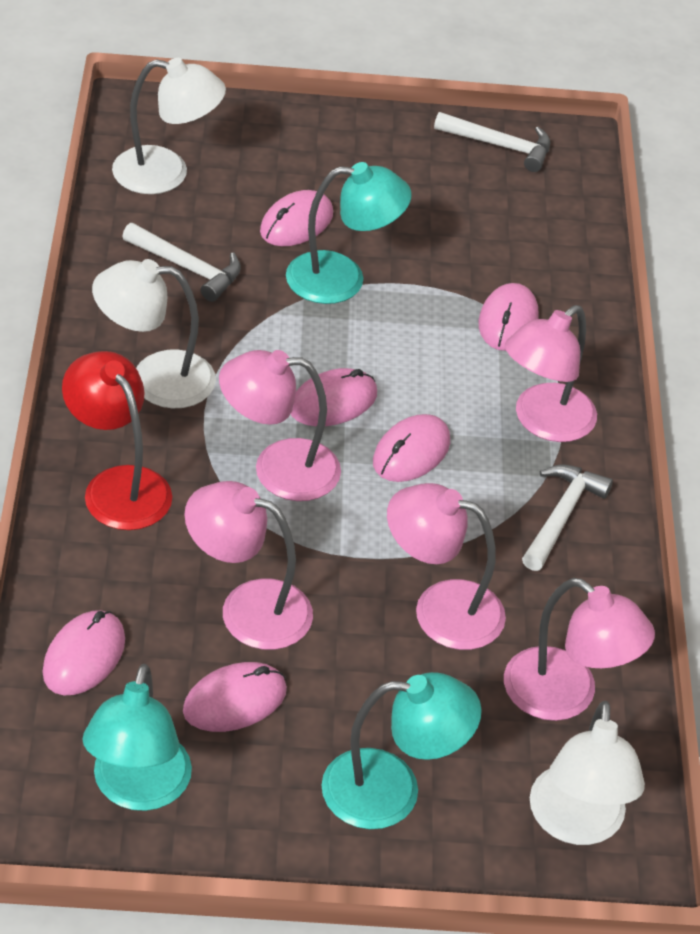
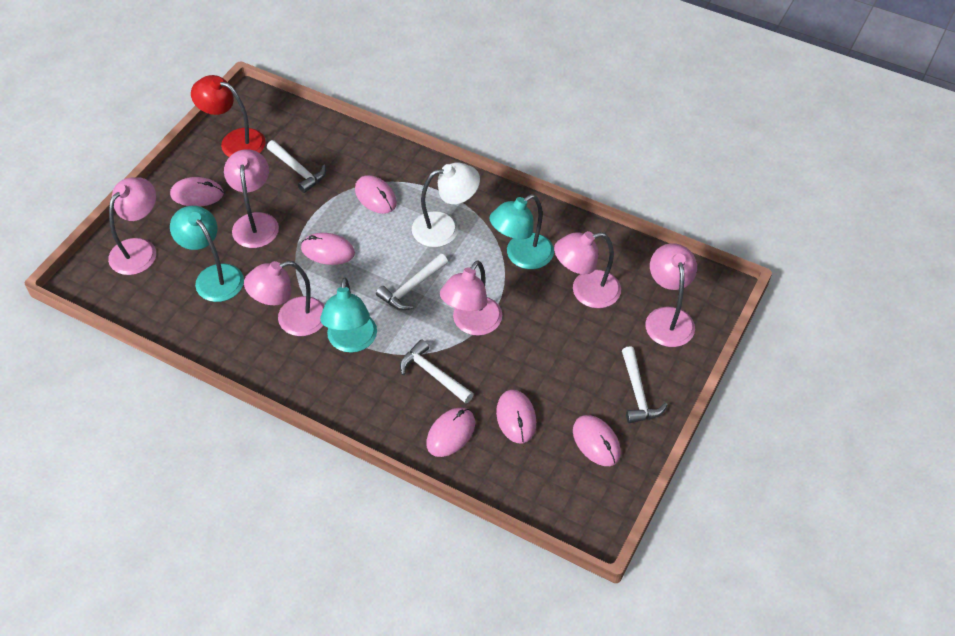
pink lamp: [185,481,313,650] [219,350,341,501] [387,483,506,650] [504,578,655,721] [505,305,597,442] = 5 -> [108,177,156,275] [224,149,279,248] [244,261,324,336] [440,260,502,336] [554,231,621,308] [645,243,697,347] = 6
white hammer: [122,223,241,302] [434,112,550,172] [522,464,613,571] = 3 -> [267,140,326,193] [376,254,448,310] [400,339,474,403] [622,346,668,423] = 4
white lamp: [92,259,216,409] [112,58,226,194] [530,701,645,845] = 3 -> [412,163,480,247] = 1

